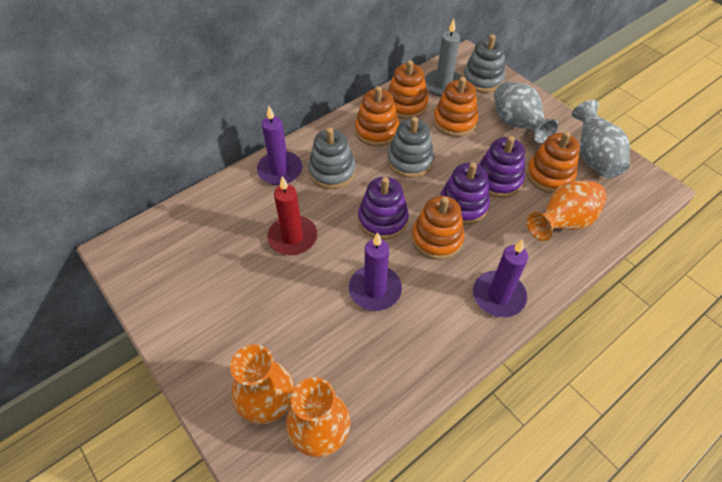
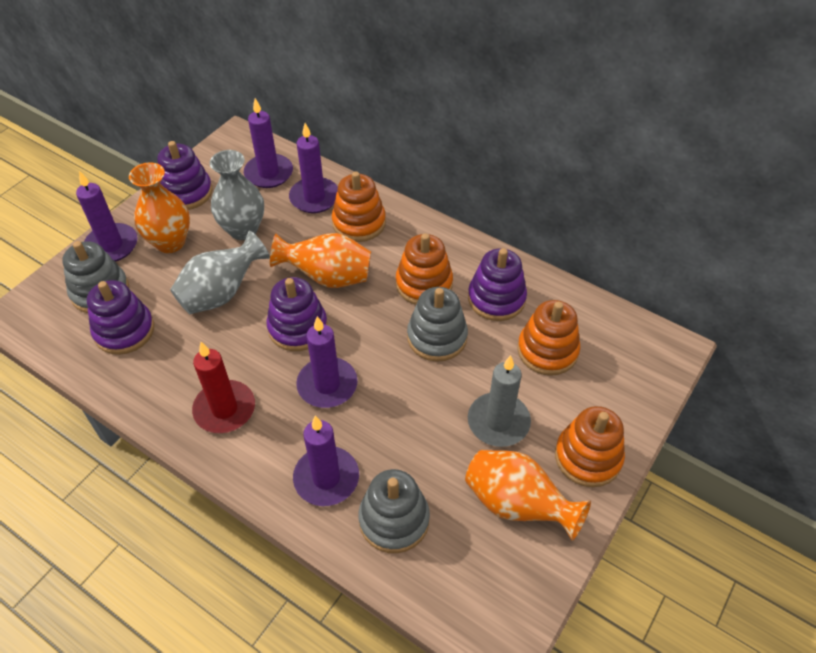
orange stacking toy: [355,86,399,147] [388,60,429,119] [412,196,465,260] [433,77,478,137] [526,132,580,193] = 5 -> [332,171,386,242] [396,233,453,305] [517,300,580,376] [555,406,625,487] = 4
purple candle: [257,106,302,185] [349,232,402,311] [473,239,528,317] = 3 -> [76,171,138,262] [244,98,293,188] [289,123,338,213] [293,416,359,506] [296,316,358,408] = 5
purple stacking toy: [358,177,409,240] [440,162,490,225] [478,136,525,198] = 3 -> [87,280,154,355] [157,141,213,210] [266,277,328,351] [468,248,527,321] = 4

